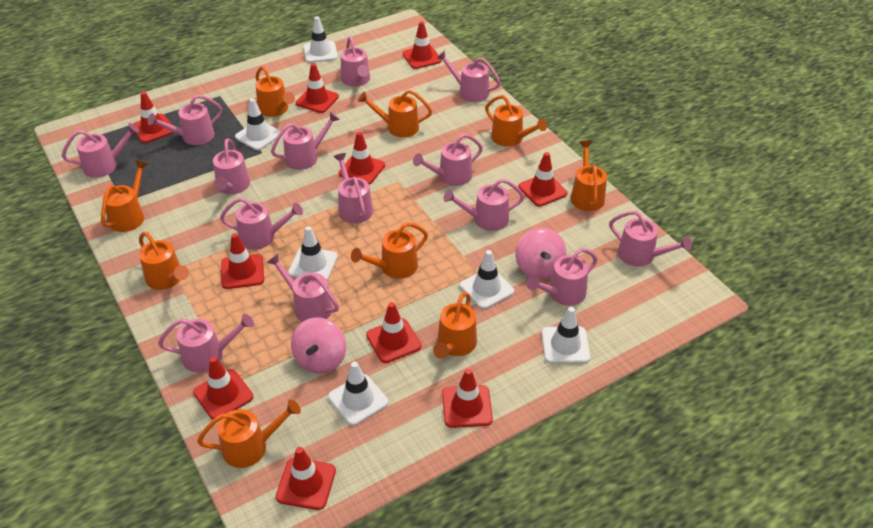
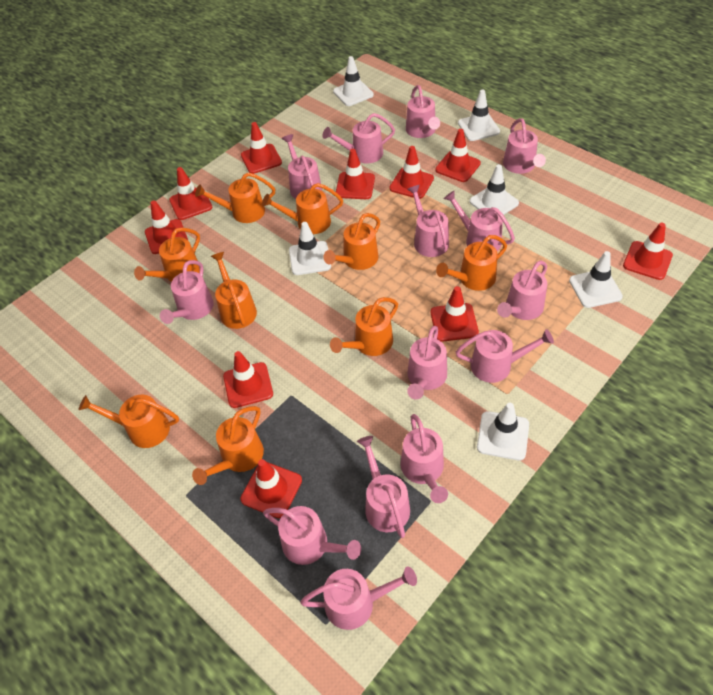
pink spinning top: [291,317,346,374] [516,228,566,279] = 2 -> none = 0

